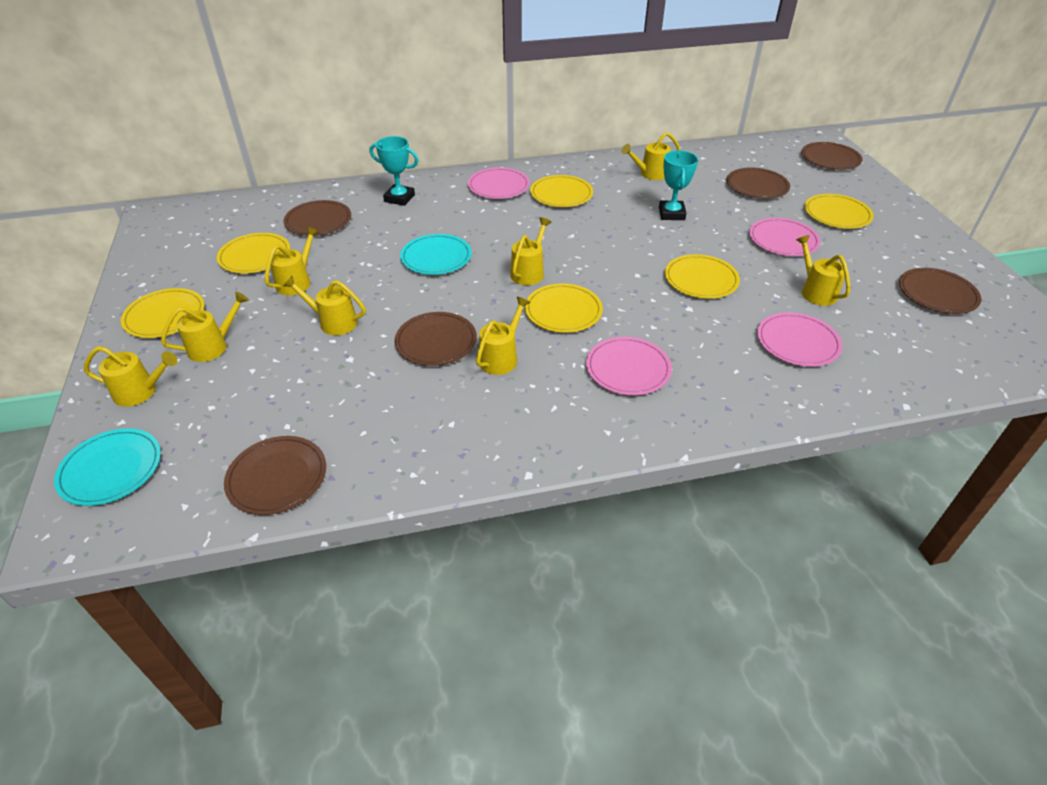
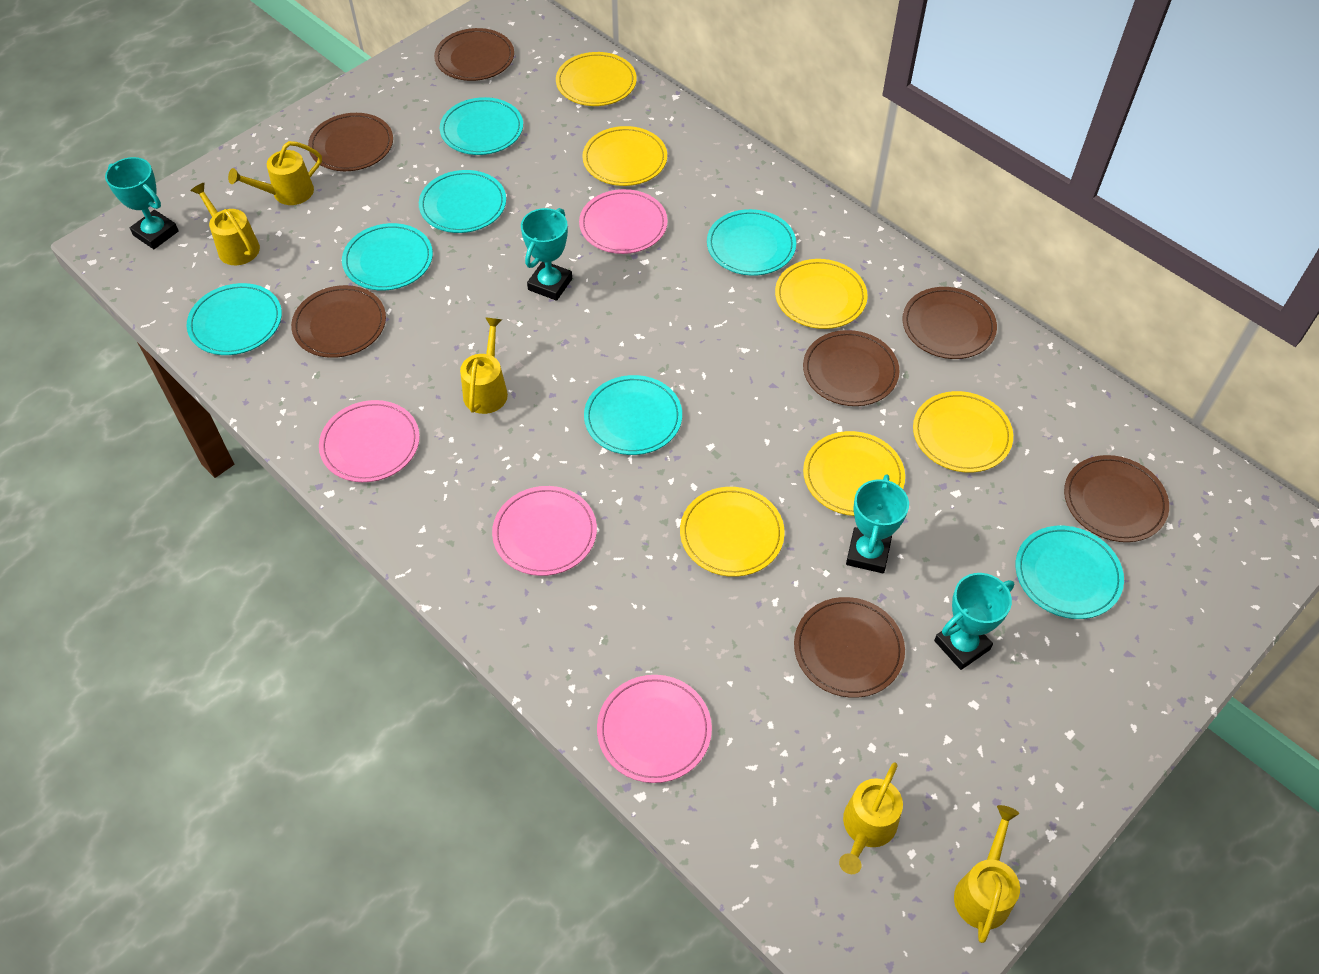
brown plate: [224,436,326,515] [284,200,351,236] [395,312,477,366] [726,167,790,199] [801,142,863,170] [899,268,981,314] = 6 -> [291,285,386,358] [308,113,393,171] [434,28,514,81] [794,597,905,698] [803,330,900,406] [902,287,997,359] [1064,455,1169,542] = 7
turquoise plate: [54,428,161,506] [400,234,472,275] = 2 -> [187,283,282,355] [342,223,433,291] [419,170,506,233] [440,97,523,155] [584,375,682,455] [707,209,796,276] [1016,526,1124,619] = 7
turquoise trophy: [370,136,419,206] [659,150,698,220] = 2 -> [105,157,179,249] [521,208,572,301] [846,474,909,573] [934,573,1014,670] = 4
yellow watering can: [84,346,178,407] [161,292,249,362] [265,227,319,295] [283,276,366,335] [476,297,530,375] [510,217,551,285] [622,132,680,180] [796,235,850,306] = 8 -> [190,183,260,265] [228,141,322,205] [460,317,508,414] [839,762,903,874] [954,805,1020,943] = 5

